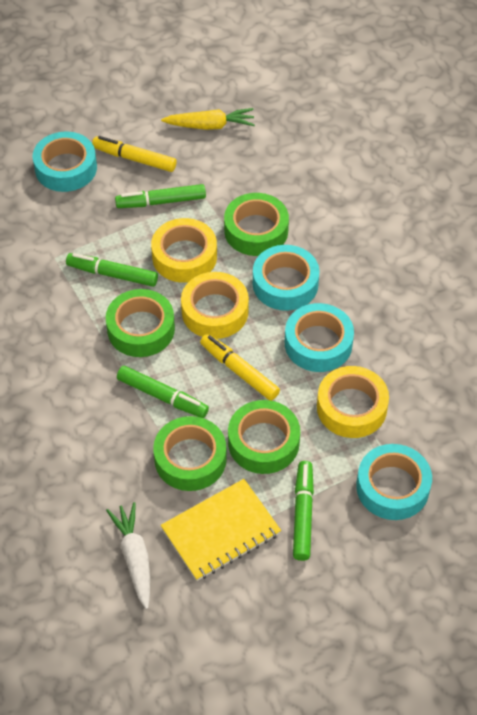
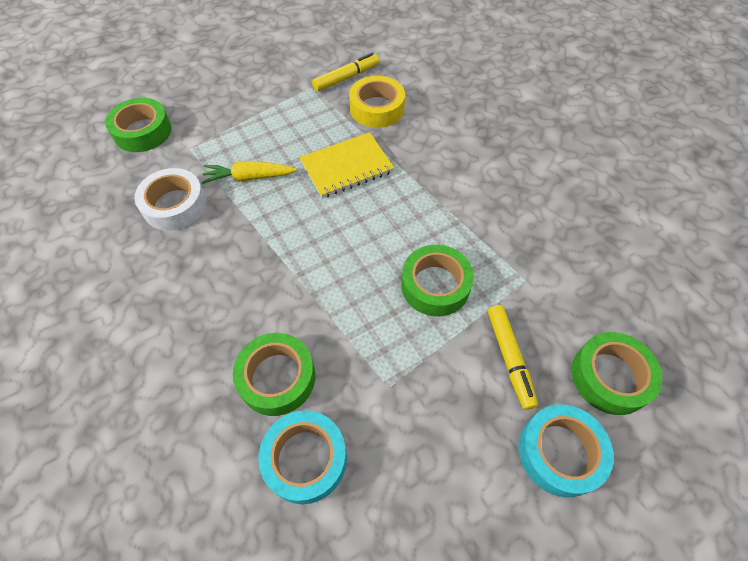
green marker: [66,253,158,287] [115,184,206,208] [117,366,209,418] [293,461,314,561] = 4 -> none = 0
turquoise tape: [33,131,97,192] [253,245,319,311] [285,303,354,372] [356,444,432,520] = 4 -> [258,410,347,504] [519,405,614,497] = 2
white carrot: [106,502,150,609] = 1 -> none = 0
white tape: none = 0 -> [135,168,206,231] = 1
yellow tape: [151,218,217,283] [181,272,249,339] [317,366,389,438] = 3 -> [349,76,405,128] = 1

